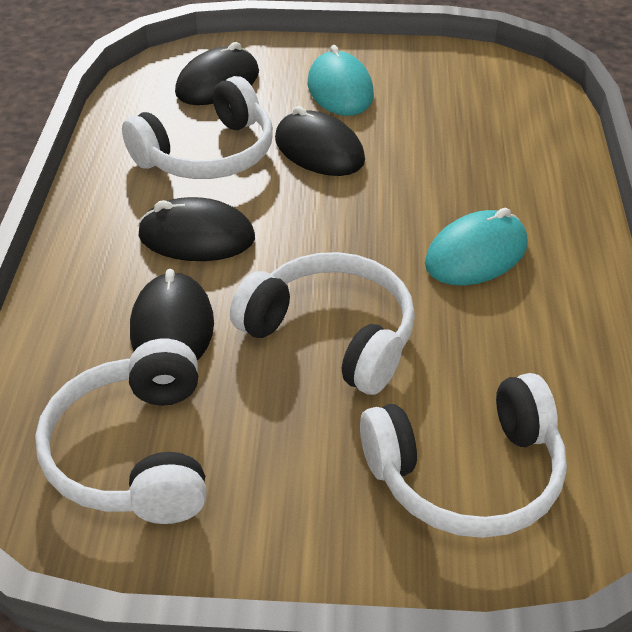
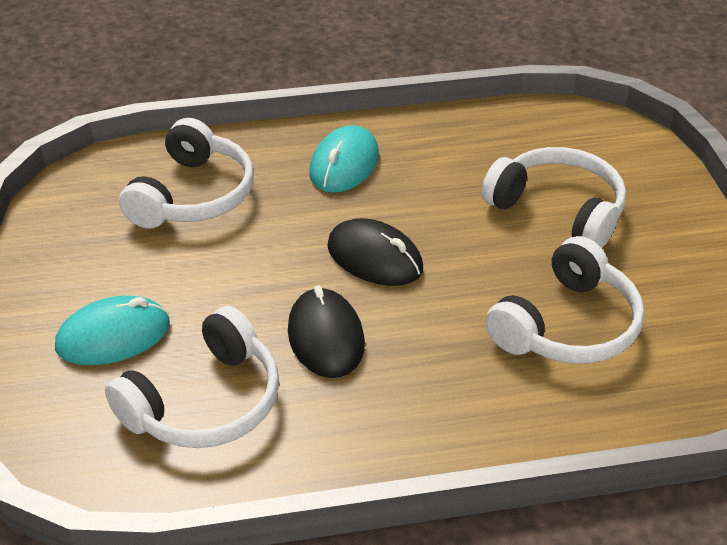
black mouse: [130,269,214,361] [138,197,255,261] [175,42,259,105] [275,106,365,176] = 4 -> [288,285,365,378] [327,218,423,286] = 2

